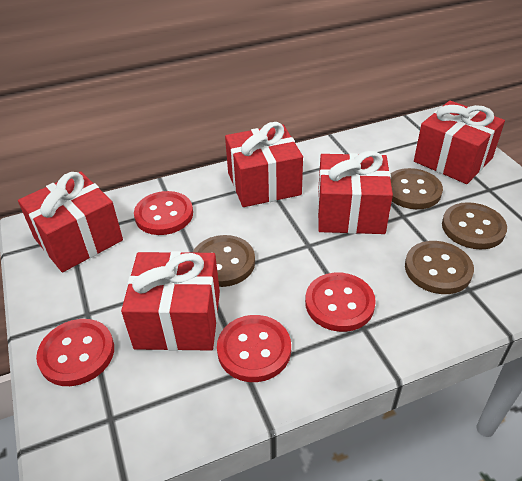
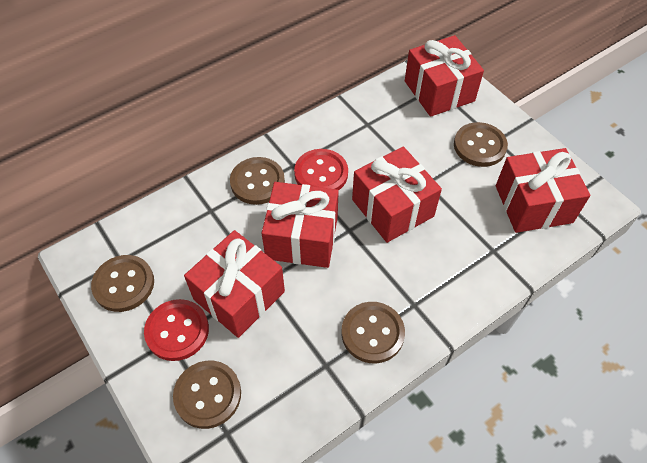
brown button: [192,235,255,287] [390,168,443,209] [405,241,474,294] [442,202,507,249] = 4 -> [91,255,154,312] [173,361,241,429] [230,157,285,205] [342,302,405,363] [454,122,508,167] = 5
red button: [36,319,114,386] [134,191,193,235] [217,315,291,382] [305,273,376,332] = 4 -> [144,299,209,361] [294,149,348,191] = 2

